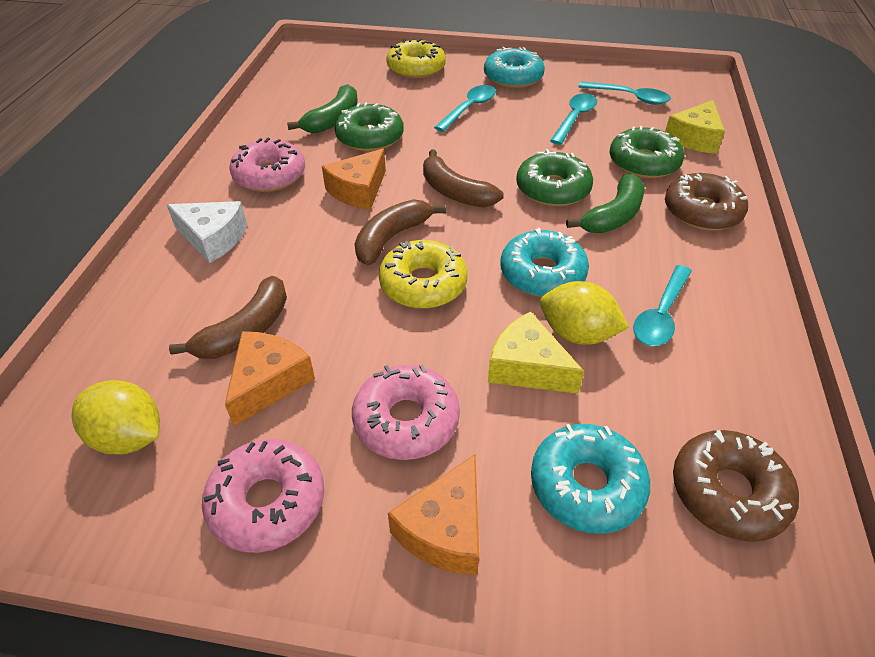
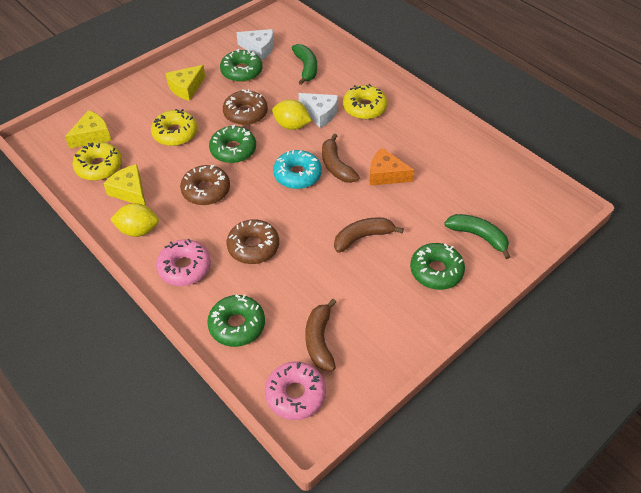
brown donut: [665,173,748,231] [673,430,799,542] = 2 -> [180,165,230,205] [223,89,268,125] [226,219,279,264] = 3
green donut: [335,102,404,152] [516,149,593,206] [609,126,684,178] = 3 -> [207,295,265,347] [209,125,256,163] [220,49,263,82] [410,243,465,290] = 4
orange cheese: [225,331,315,426] [322,149,386,210] [388,455,479,575] = 3 -> [369,148,414,185] = 1
pink donut: [202,439,324,553] [229,138,305,192] [352,364,460,460] = 3 -> [156,239,211,286] [265,361,326,420] = 2
turquoise donut: [484,47,545,88] [500,228,589,297] [531,424,650,534] = 3 -> [273,150,322,189] = 1
turquoise spoon: [434,85,496,132] [550,93,597,145] [579,81,671,105] [633,265,692,346] = 4 -> none = 0
white cheese: [167,201,247,263] = 1 -> [236,29,274,60] [299,93,338,128] = 2
yellow cheese: [488,311,584,394] [665,100,725,154] = 2 -> [65,110,112,149] [103,164,146,206] [165,65,205,101] = 3
yellow donut: [378,240,468,309] [386,38,446,79] = 2 -> [72,142,122,181] [151,109,198,146] [343,84,387,119] = 3

